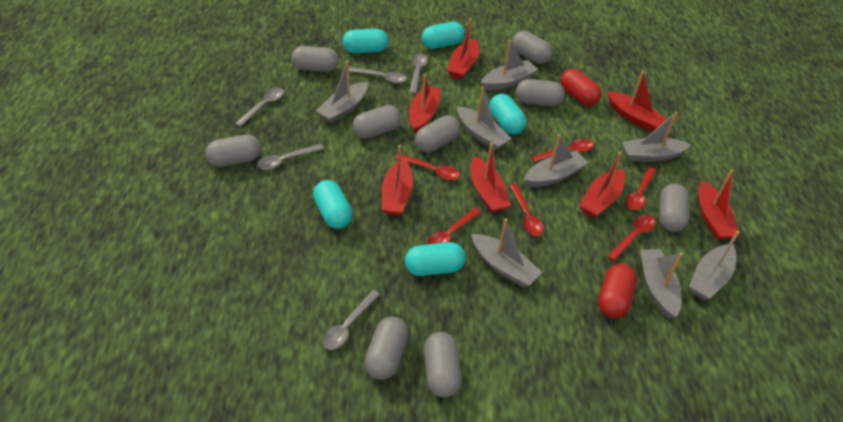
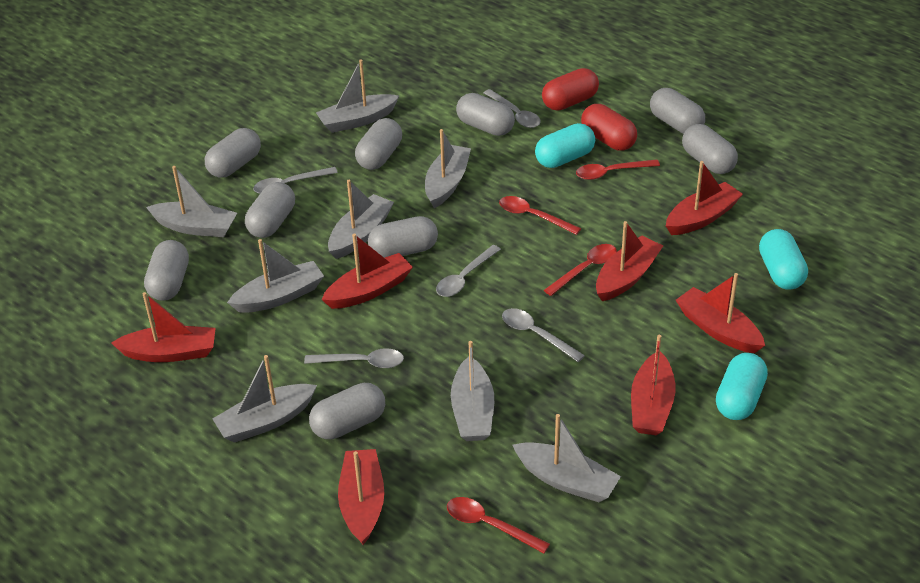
red spoon: [395,154,460,180] [427,208,481,244] [509,184,544,236] [531,139,594,162] [607,215,656,261] [626,167,656,210] = 6 -> [447,497,550,554] [499,196,581,235] [544,244,617,296] [576,159,660,180] = 4
turquoise capsule: [313,180,352,228] [342,29,388,53] [405,242,466,276] [422,22,465,49] [489,94,526,135] = 5 -> [535,123,595,168] [716,353,768,420] [759,229,808,290] = 3

